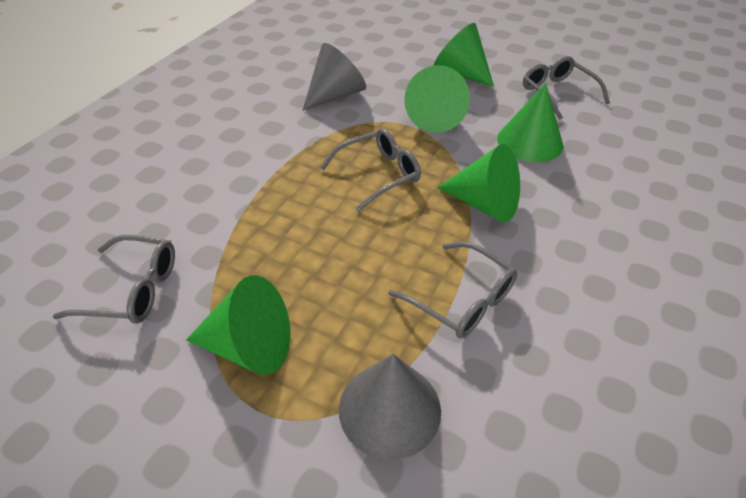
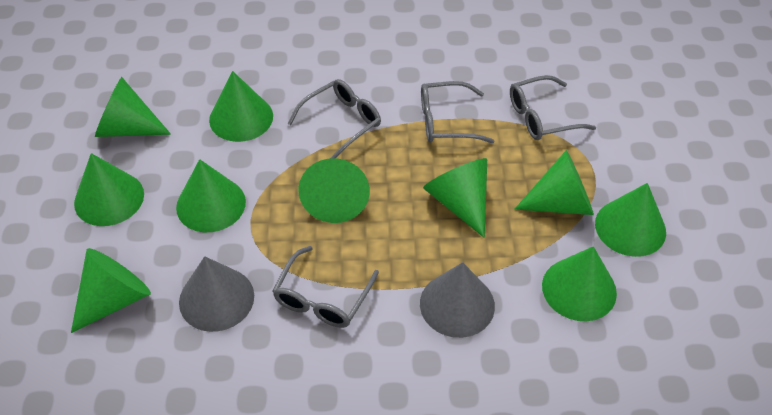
green cone: [186,276,290,375] [404,65,470,133] [433,23,494,87] [437,144,520,223] [497,83,563,162] = 5 -> [71,248,151,333] [74,153,144,226] [95,77,171,137] [176,159,246,232] [209,71,273,142] [298,158,370,223] [423,158,487,238] [515,150,594,215] [542,246,617,321] [595,183,666,257] = 10

